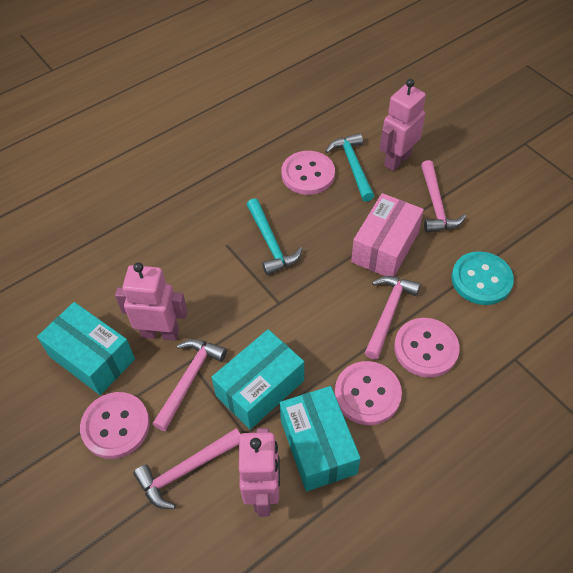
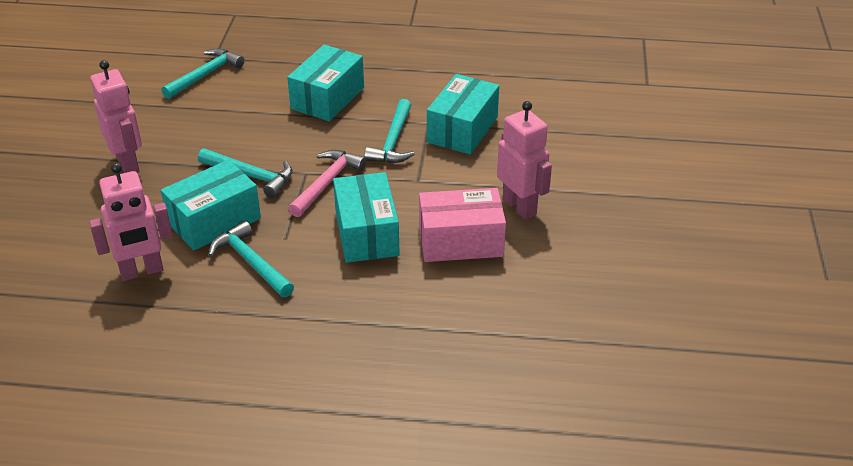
pink button: [80,392,150,459] [281,151,335,195] [335,361,402,425] [394,318,460,378] = 4 -> none = 0
pink hammer: [133,428,241,509] [152,339,227,431] [365,276,420,359] [421,160,466,233] = 4 -> [288,150,366,217] = 1
turquoise box: [37,302,135,395] [211,329,304,429] [280,386,361,491] = 3 -> [161,160,261,250] [287,45,364,121] [333,172,400,263] [427,74,499,155] = 4
turquoise button: [452,251,514,305] = 1 -> none = 0
turquoise hammer: [247,198,303,275] [325,133,374,202] = 2 -> [161,48,245,99] [198,148,293,198] [209,221,294,298] [364,99,415,163] = 4

